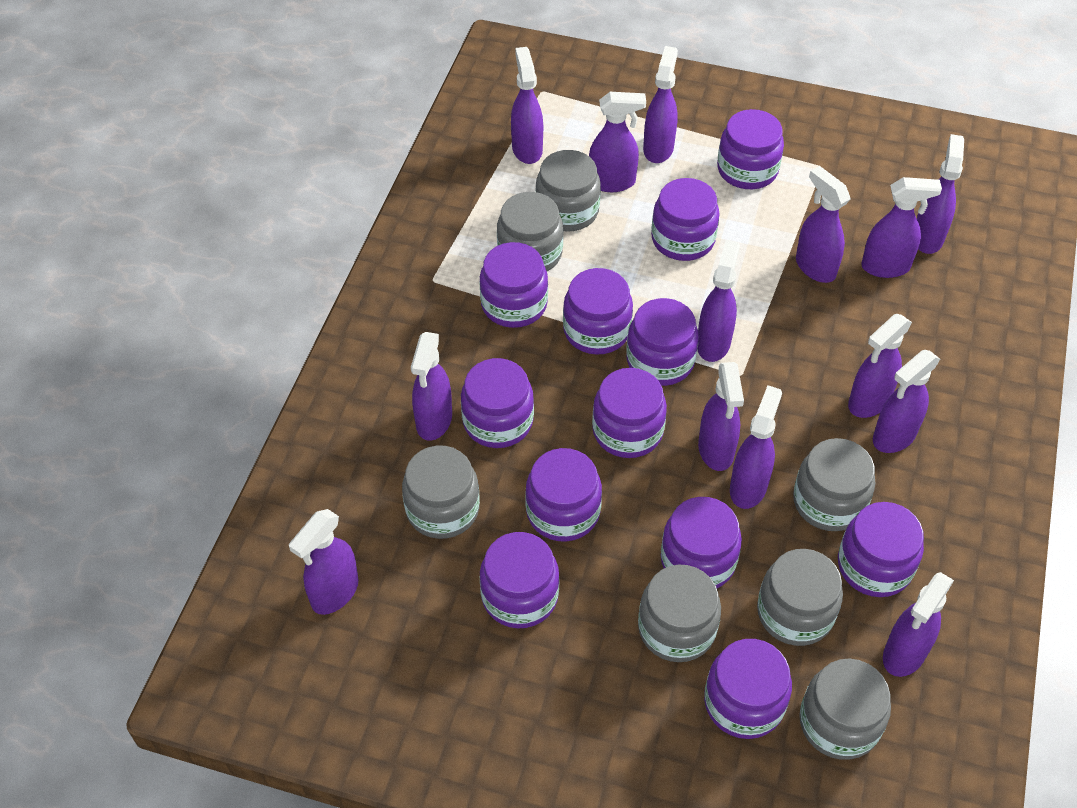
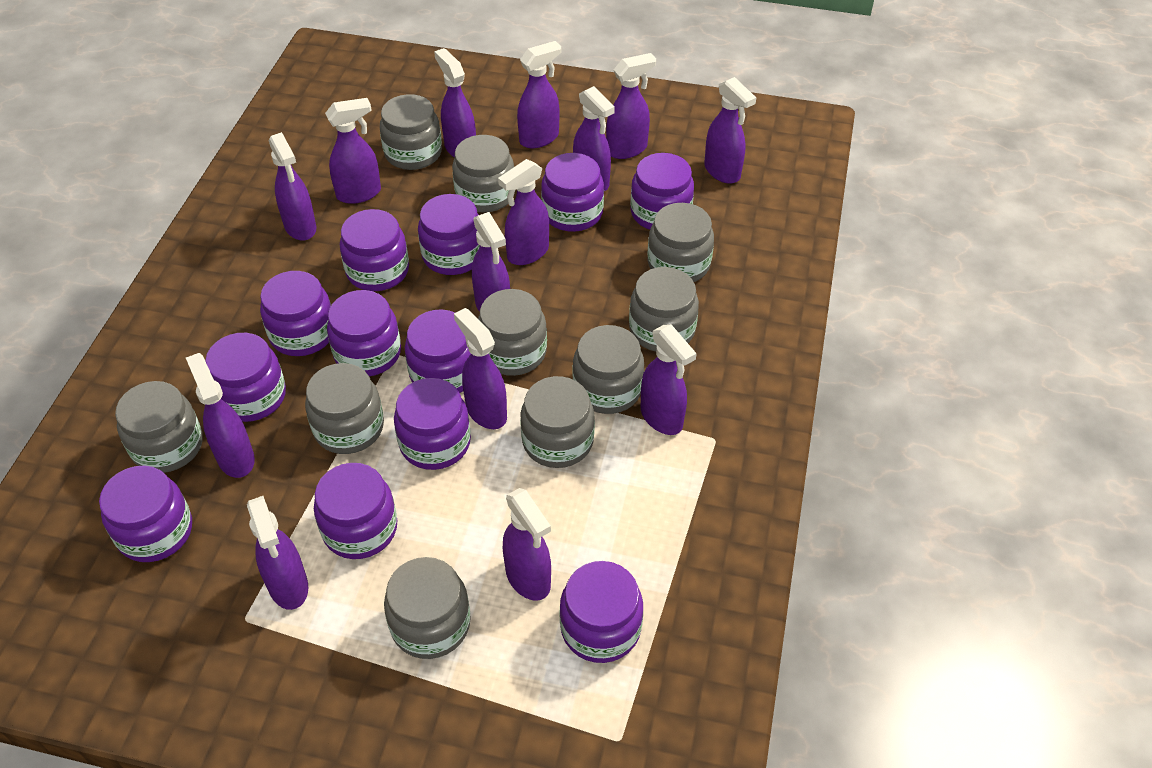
grey jar: [402,446,480,539] [497,192,563,271] [535,150,601,232] [638,565,721,662] [757,549,843,646] [793,438,875,531] [799,658,891,760] = 7 -> [115,381,203,473] [305,363,384,454] [380,94,442,170] [384,557,471,659] [452,135,514,213] [478,289,547,376] [520,376,595,468] [573,325,644,414] [629,267,699,351] [647,203,714,282] = 10

